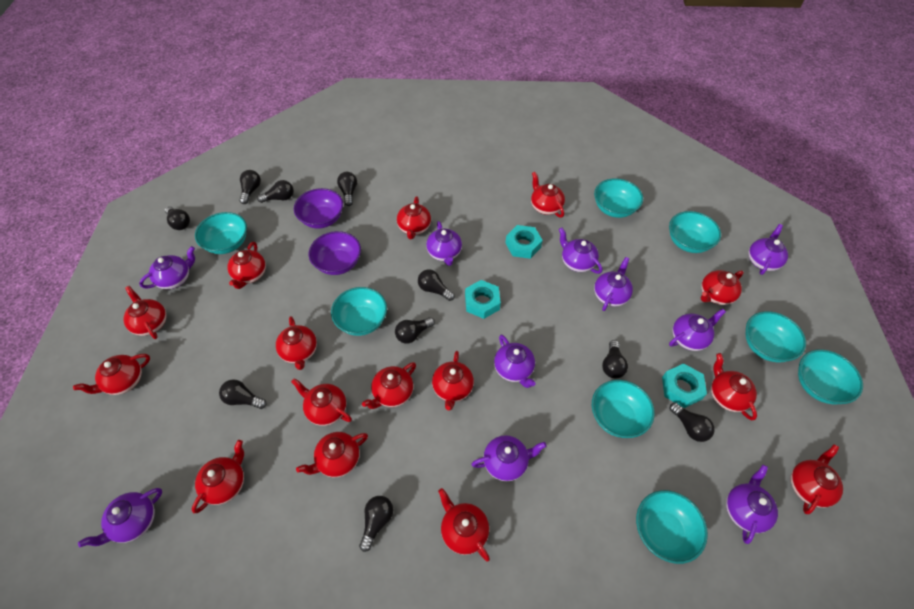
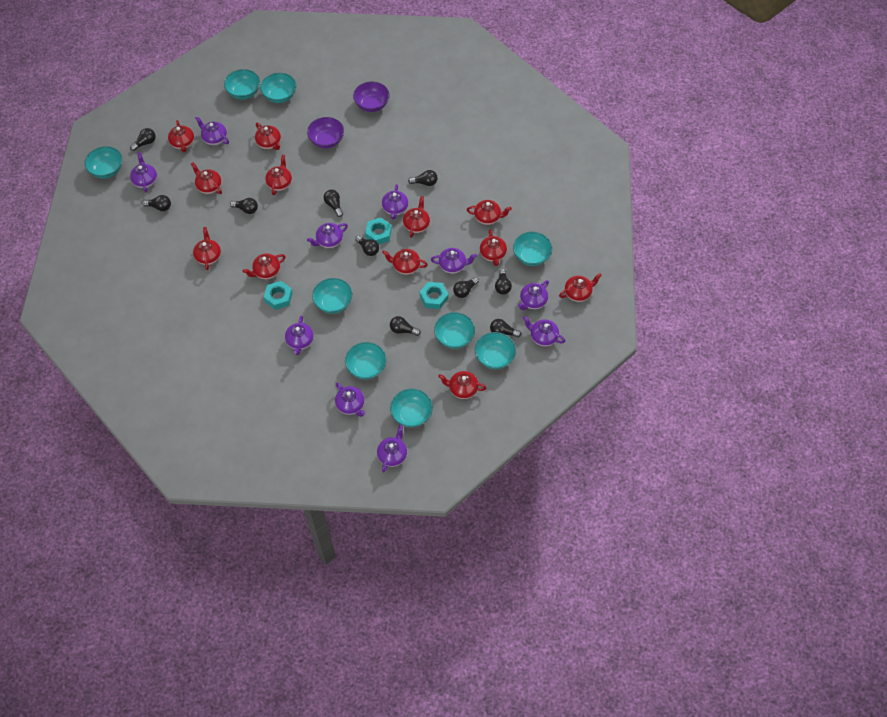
red teapot: [73,354,150,395] [123,286,167,339] [192,440,244,513] [227,242,266,289] [276,316,317,370] [291,378,352,426] [296,432,368,477] [362,362,416,409] [397,196,431,239] [432,351,474,411] [438,488,490,561] [531,172,565,218] [701,270,744,305] [711,353,757,420] [791,444,843,514] = 15 -> [168,120,194,152] [191,162,222,194] [193,227,221,270] [243,254,286,279] [255,123,281,150] [265,155,292,195] [382,249,428,275] [403,196,430,238] [438,371,487,399] [467,200,512,225] [480,229,507,266] [559,273,602,302] = 12
turquoise bowl: [195,212,247,254] [331,287,387,336] [592,380,655,438] [594,178,643,218] [636,490,708,564] [669,211,721,253] [746,311,806,362] [798,349,863,404] = 8 -> [84,146,122,179] [224,69,260,99] [260,73,296,103] [312,278,352,314] [345,342,386,380] [390,388,433,428] [434,312,475,349] [475,332,516,369] [513,232,552,266] = 9

